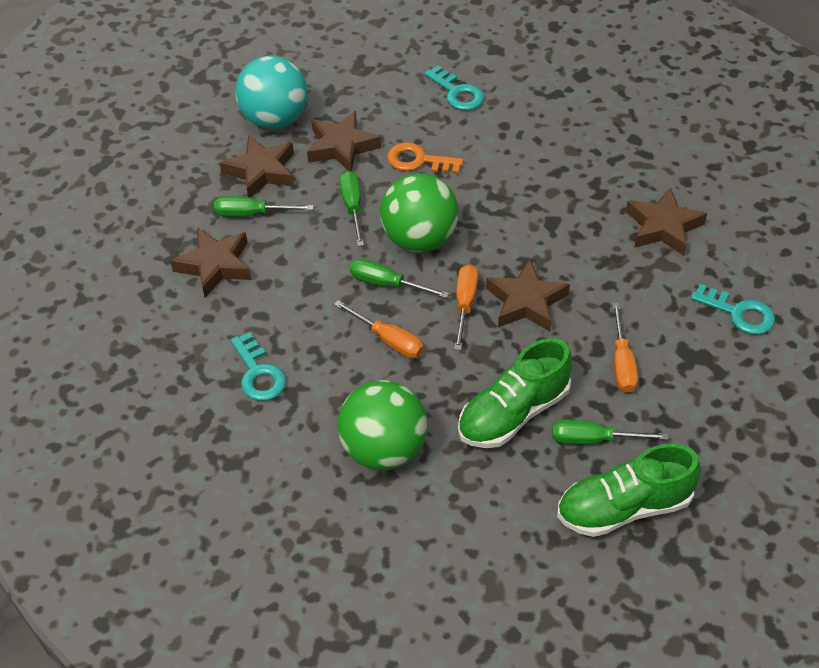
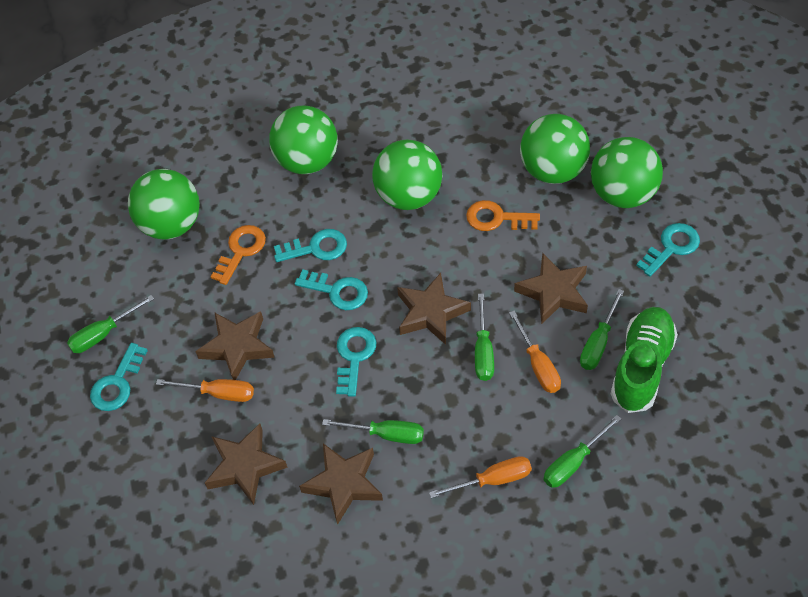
green ball: [337,380,427,470] [380,173,459,252] = 2 -> [128,169,200,240] [269,106,338,174] [372,140,442,210] [520,114,590,184] [591,137,663,208] = 5
green screwdriver: [214,196,314,217] [339,171,364,246] [350,259,449,298] [552,420,668,444] = 4 -> [67,295,154,353] [322,419,424,444] [475,294,494,381] [544,415,622,488] [580,289,624,370] = 5
green shoe: [458,338,573,448] [557,444,701,537] = 2 -> [611,307,678,413] = 1
orange key: [387,142,464,174] = 1 -> [211,225,266,285] [466,200,540,231] = 2
turquoise ball: [235,55,308,129] = 1 -> none = 0
turquoise key: [231,332,286,401] [424,66,484,111] [691,284,775,335] = 3 -> [90,343,148,411] [274,229,347,262] [295,269,368,310] [336,327,377,397] [636,223,700,277] = 5

